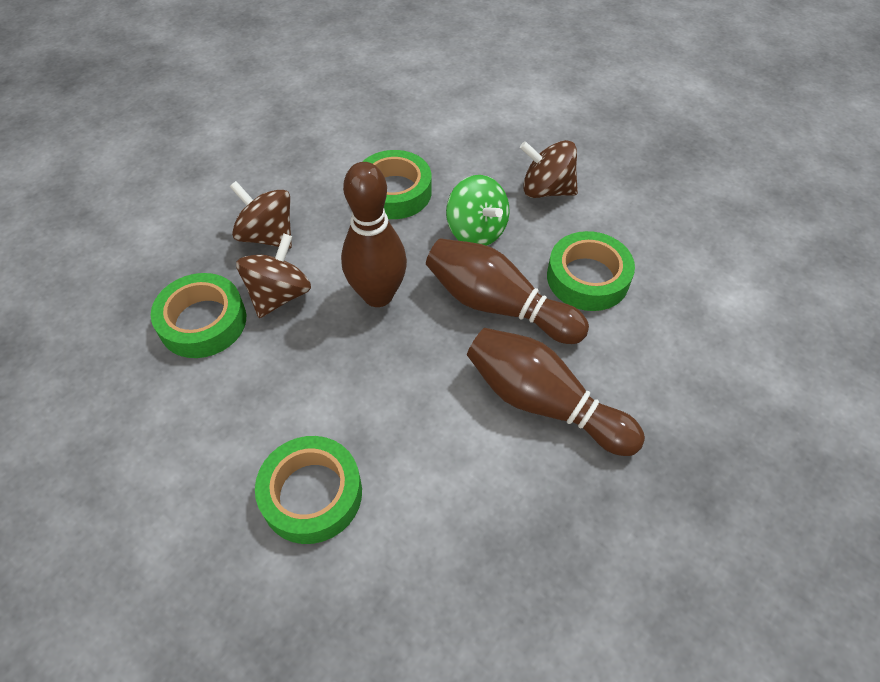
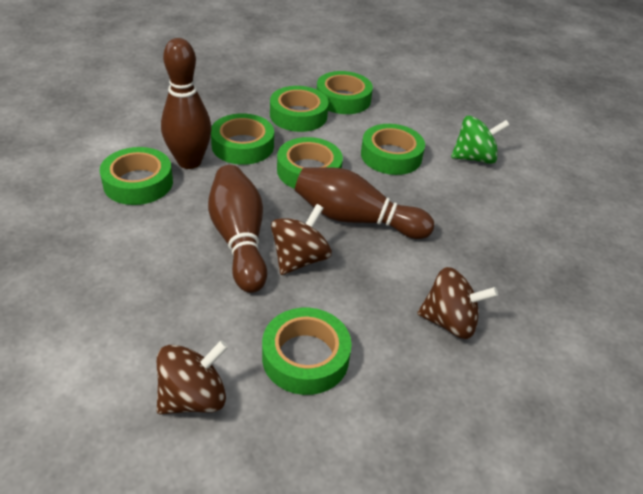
green tape: [150,273,246,358] [255,436,362,544] [363,150,432,219] [547,231,635,311] = 4 -> [100,147,173,205] [211,114,274,165] [262,308,352,395] [270,86,329,132] [277,137,343,189] [317,71,373,114] [361,124,425,175] = 7

